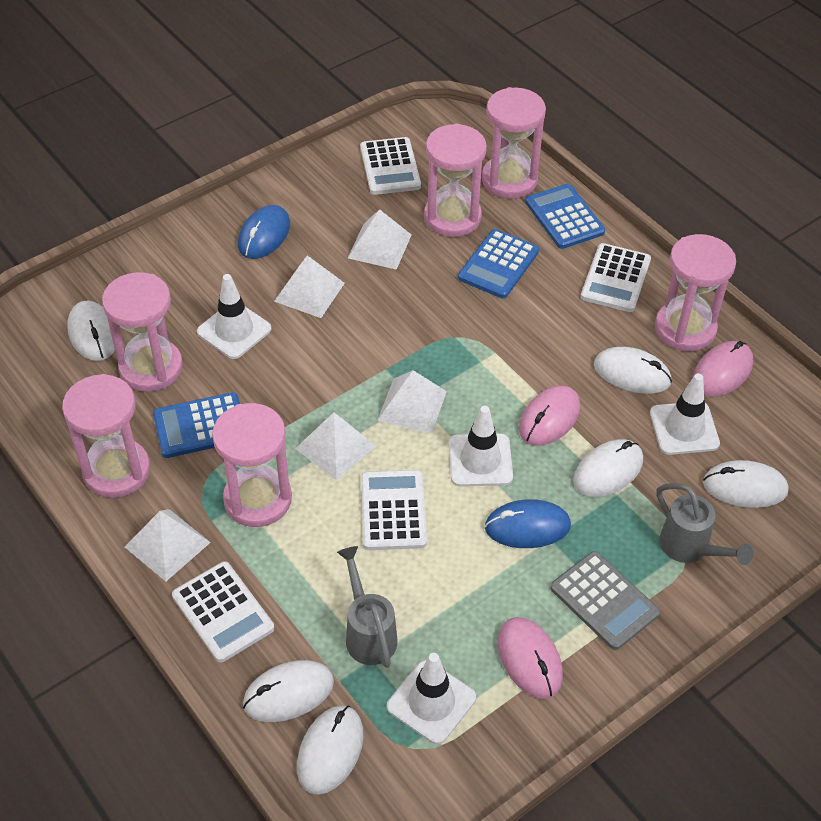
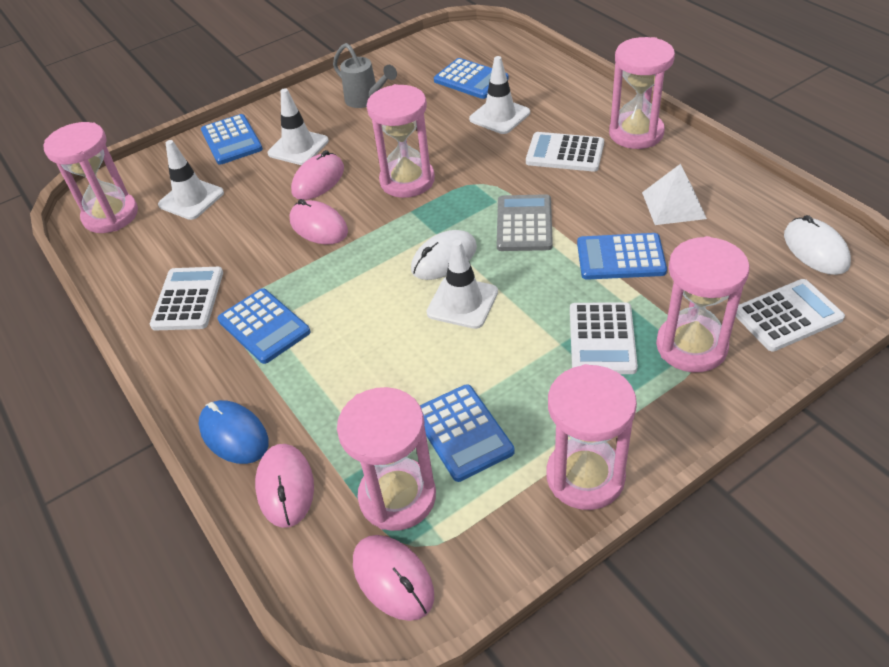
blue calculator: [153,392,240,458] [458,229,539,299] [525,184,605,249] = 3 -> [201,114,263,165] [217,288,311,364] [420,384,515,482] [434,58,508,99] [577,233,667,280] = 5
blue mouse: [238,205,290,259] [485,499,571,548] = 2 -> [198,400,269,464] = 1
grey watering can: [337,546,397,668] [656,483,753,565] = 2 -> [333,43,397,108] = 1
pink mouse: [498,617,563,699] [519,385,580,446] [693,341,753,397] = 3 -> [255,444,314,528] [289,199,348,244] [291,150,344,200] [353,535,434,621] = 4
white mouse: [67,300,115,361] [243,660,334,722] [297,705,364,795] [573,439,643,497] [594,347,672,394] [703,460,789,508] = 6 -> [411,230,477,280] [784,215,851,275] = 2
white pyramid: [125,509,211,581] [274,255,345,318] [295,412,376,481] [348,209,412,270] [377,370,447,434] = 5 -> [642,164,707,225] = 1

